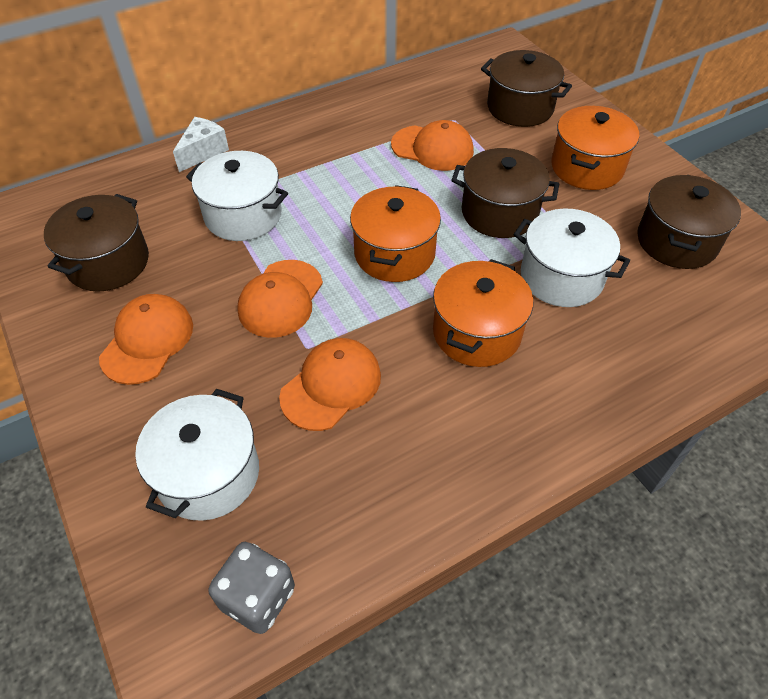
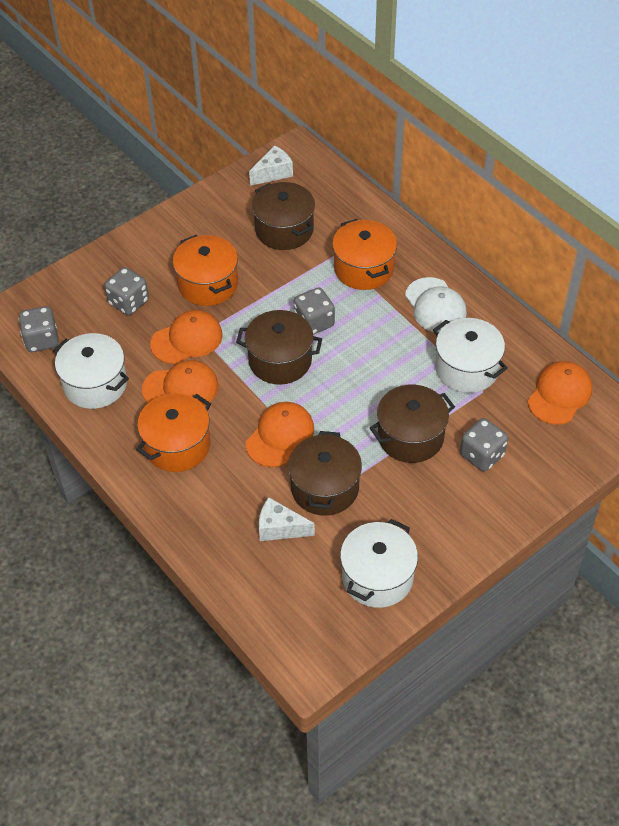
grey dice: [209,542,295,634] = 1 -> [18,306,59,352] [104,267,149,315] [294,288,335,335] [460,418,508,471] = 4
white cap: none = 0 -> [405,277,467,333] = 1
white cheese: [173,117,229,172] = 1 -> [249,145,293,186] [259,497,315,541] = 2

